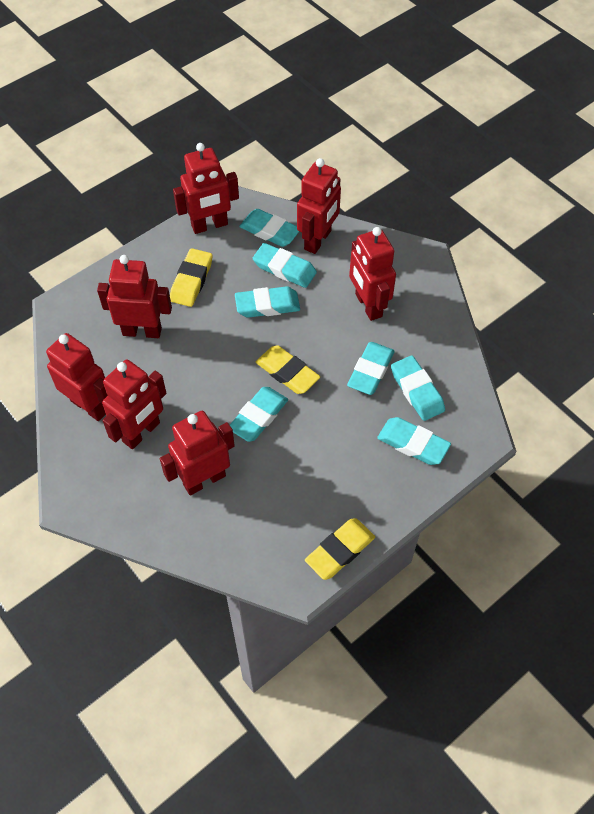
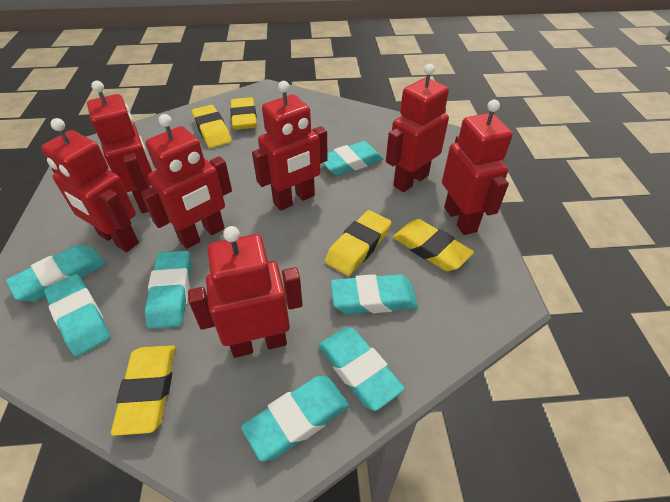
yellow eraser: [170,248,212,307] [256,345,320,394] [305,518,375,580] = 3 -> [111,345,175,436] [192,105,231,148] [230,97,257,130] [325,210,392,276] [393,219,474,271] = 5

